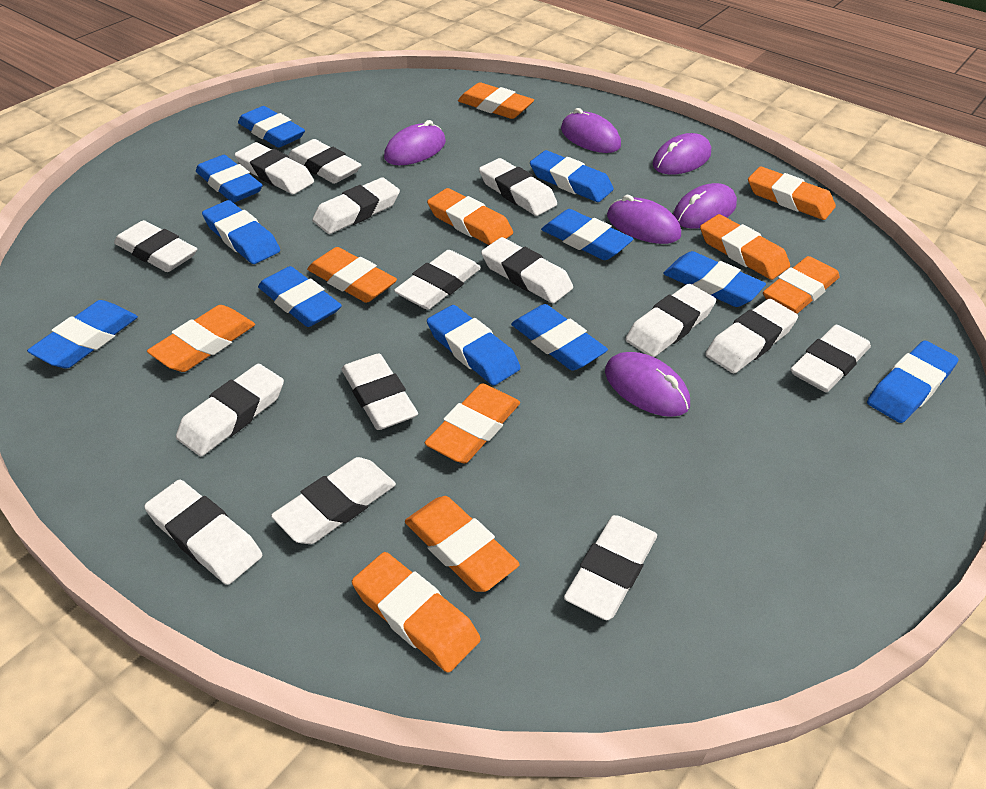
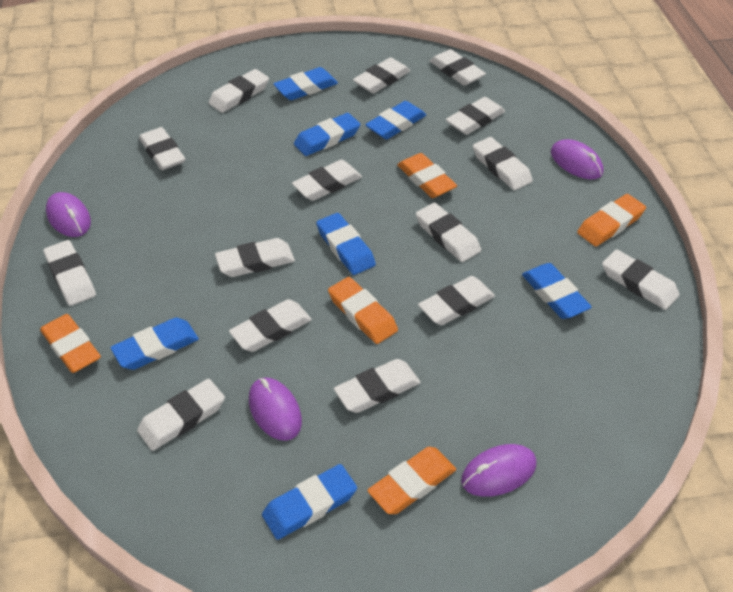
blue eraser: [27,300,138,368] [196,155,262,203] [202,200,280,264] [238,106,305,148] [258,266,342,327] [427,305,521,386] [511,304,608,371] [530,150,614,202] [541,209,633,260] [663,251,766,307] [867,340,958,423] = 11 -> [110,318,199,370] [262,464,357,540] [273,67,338,100] [294,113,360,156] [316,213,376,275] [365,101,426,139] [522,263,592,319] = 7
orange eraser: [147,305,255,372] [307,247,397,303] [352,552,481,673] [405,496,520,592] [425,383,520,463] [427,188,513,245] [458,82,534,119] [700,214,790,280] [748,166,836,220] [763,256,840,314] = 10 -> [40,314,101,373] [328,277,398,344] [367,447,456,514] [397,153,457,198] [577,194,646,246] = 5
purple mouse: [384,120,446,165] [561,108,621,153] [605,352,690,417] [607,195,681,244] [653,133,711,175] [673,183,737,228] = 6 -> [46,192,91,237] [249,378,302,441] [461,444,536,497] [551,139,603,179] = 4

